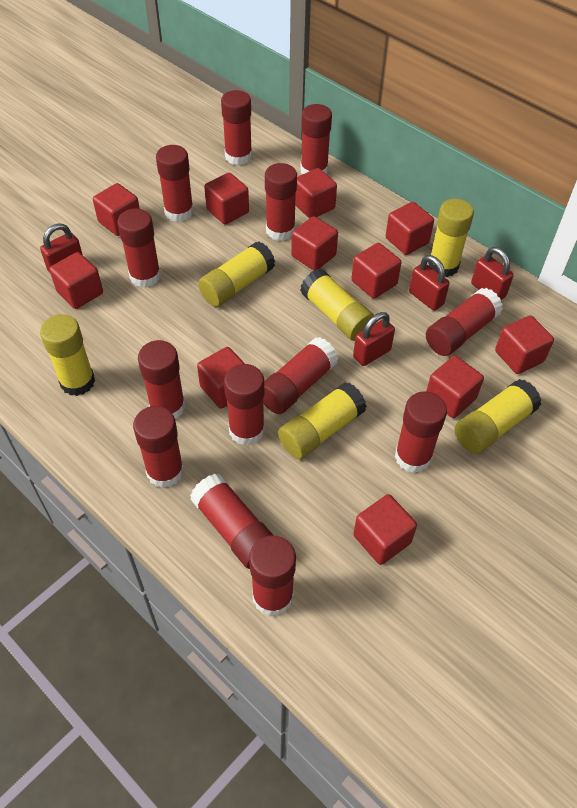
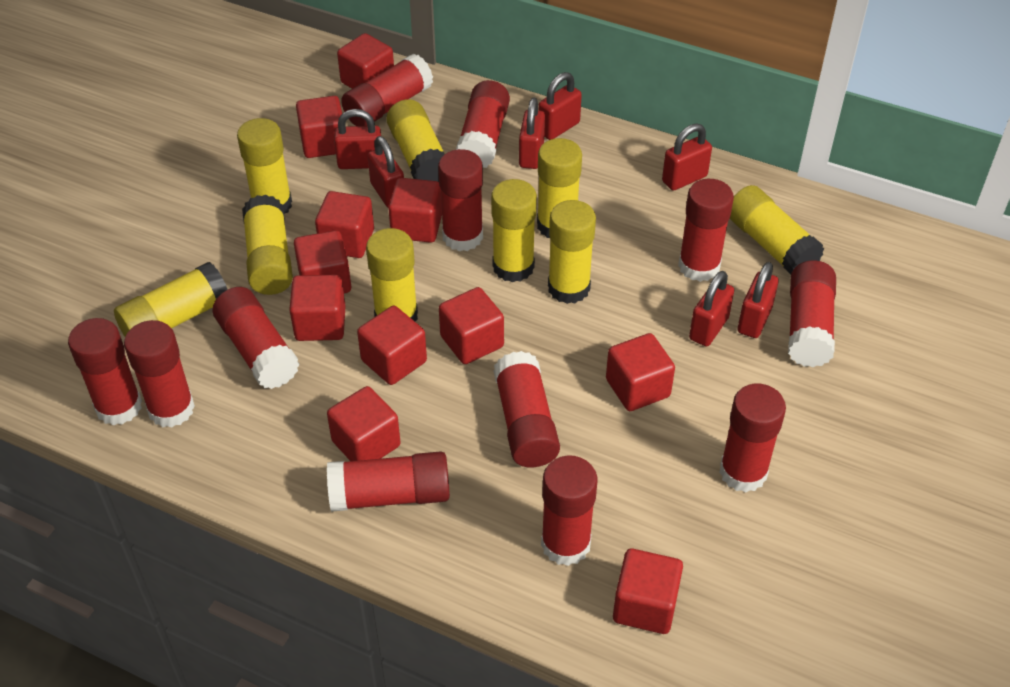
red glue stick: [117,208,161,288] [133,406,184,488] [138,340,185,419] [156,145,194,222] [190,473,274,569] [221,90,252,165] [224,364,265,446] [249,536,296,617] [263,337,339,414] [265,163,297,241] [300,104,332,174] [395,391,447,473] [426,288,503,356] = 13 -> [68,318,142,425] [124,320,195,428] [213,287,300,389] [327,451,450,512] [341,53,433,126] [438,149,483,251] [456,80,510,168] [494,351,560,467] [541,455,598,566] [678,179,734,282] [719,384,786,492] [788,260,836,367] = 12
red padlock: [40,223,83,273] [353,312,395,366] [409,255,450,311] [471,247,514,300] = 4 -> [334,109,381,169] [367,136,404,207] [519,97,545,169] [538,72,582,140] [662,124,712,191] [689,271,734,347] [738,262,779,338] = 7
yellow glue stick: [40,314,95,396] [198,241,275,307] [278,382,367,459] [300,269,374,341] [428,199,474,277] [455,379,541,454] = 6 -> [114,262,228,337] [237,118,292,214] [242,195,293,295] [366,228,418,321] [386,99,445,182] [491,179,537,282] [537,138,582,238] [548,200,596,304] [730,185,824,274] = 9

